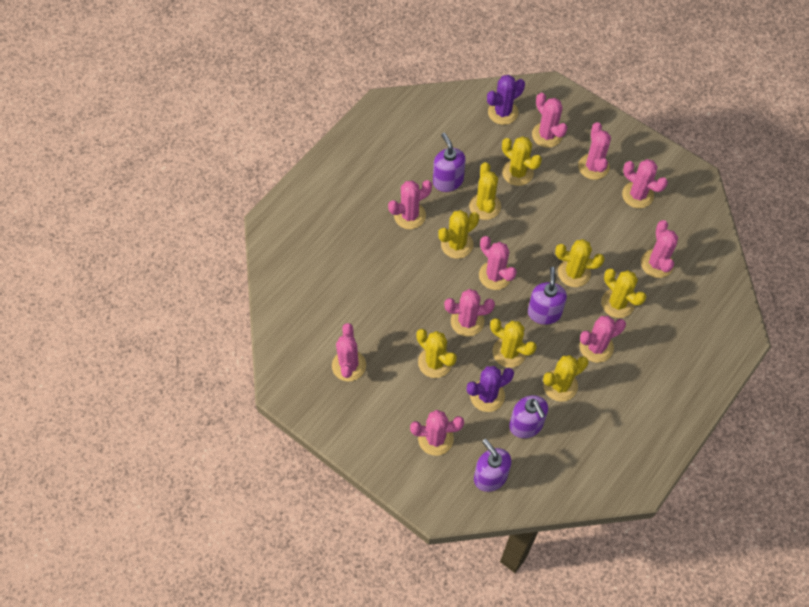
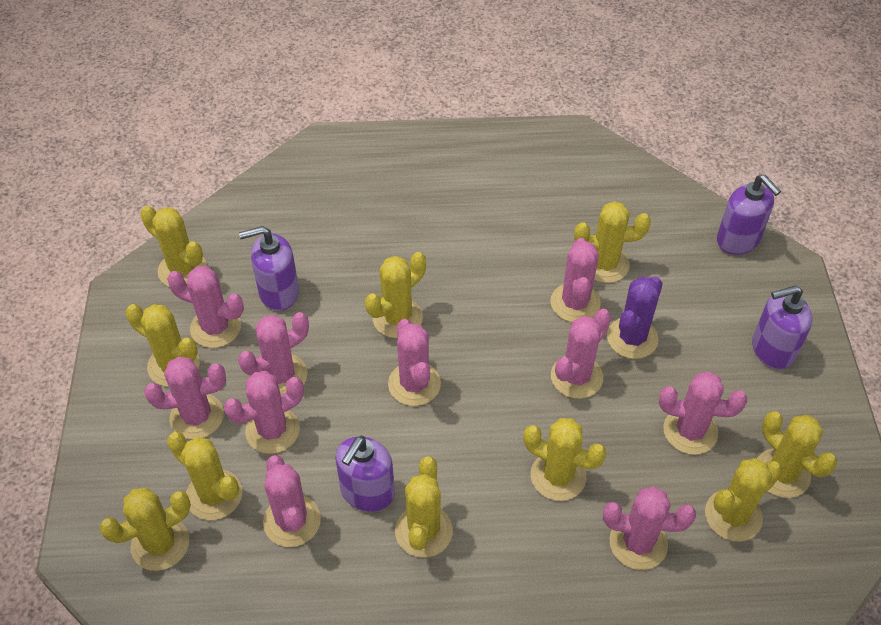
purple cactus: [466,366,514,412] [487,75,525,125] = 2 -> [607,276,663,359] = 1
yellow cactus: [416,329,457,378] [438,210,479,259] [469,162,501,220] [490,318,537,368] [502,136,542,186] [543,355,588,402] [555,239,605,287] [601,268,646,318] = 8 -> [99,487,191,571] [126,304,200,387] [140,206,207,287] [167,432,242,520] [365,252,426,338] [395,456,453,558] [523,418,607,501] [574,201,651,283] [705,458,782,542] [757,411,837,498] = 10

